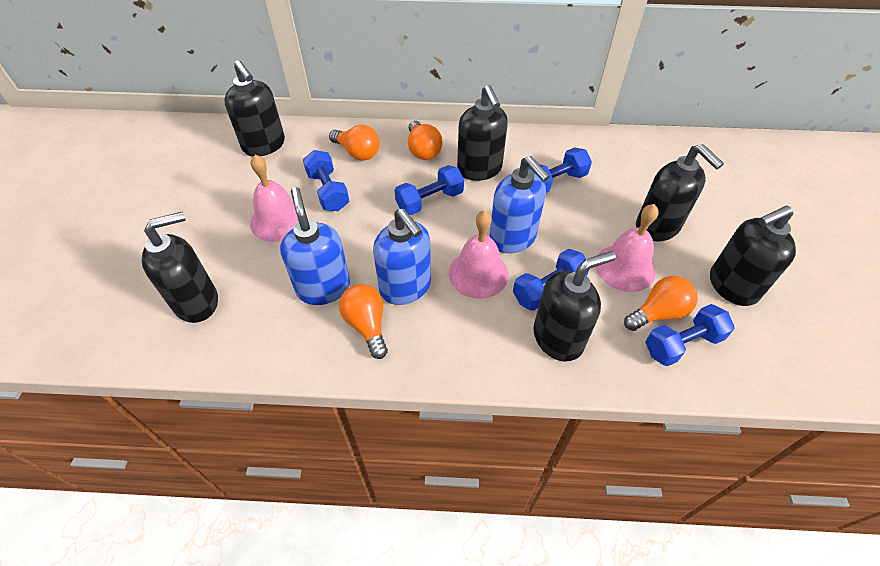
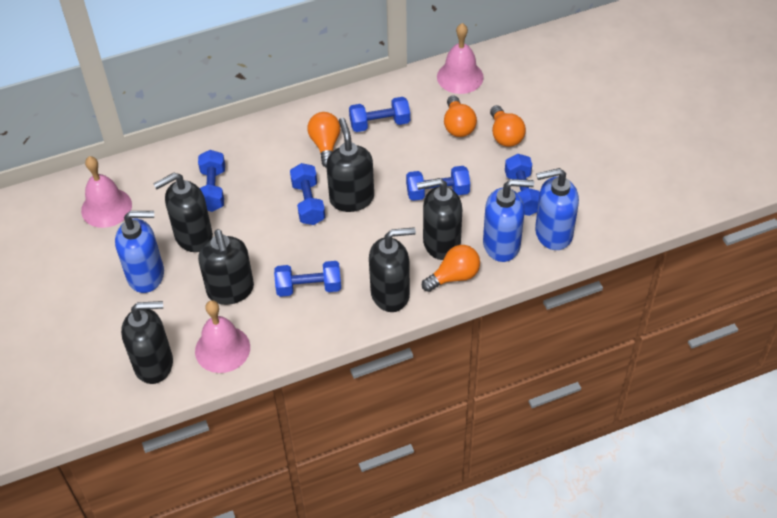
blue dumbbell: [303,150,349,211] [395,165,464,215] [513,249,589,311] [529,147,592,193] [645,304,735,366] = 5 -> [198,150,225,212] [274,261,341,297] [290,163,325,225] [349,97,410,132] [406,166,470,201] [505,154,540,216] = 6

